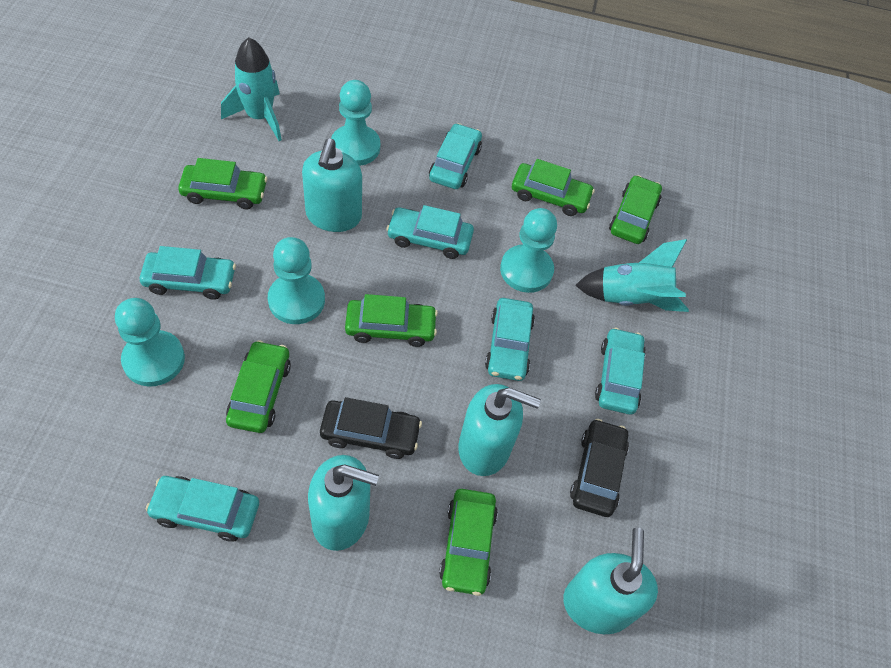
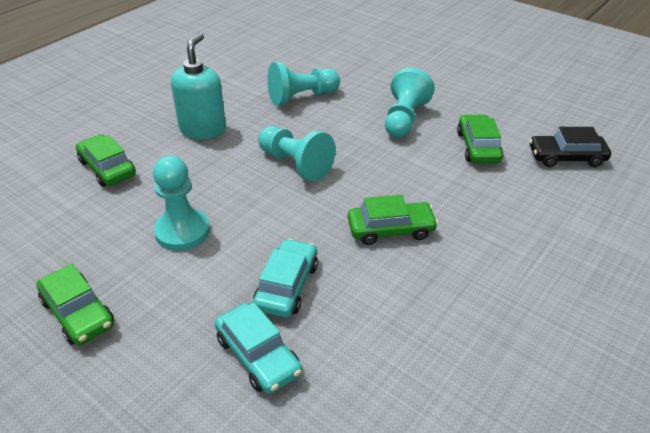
black car: [320,397,422,459] [570,419,629,517] = 2 -> [529,127,611,167] = 1
green car: [178,158,267,209] [226,340,291,433] [345,294,438,347] [439,489,498,596] [512,159,595,216] [609,175,662,244] = 6 -> [36,264,114,345] [76,134,136,187] [348,195,438,245] [457,114,503,163] = 4
turquoise car: [140,246,236,300] [146,476,259,542] [386,205,474,259] [429,123,482,189] [485,298,535,381] [595,328,646,415] = 6 -> [214,303,302,394] [253,239,318,318] = 2
turquoise rocket: [221,37,282,141] [575,239,689,312] = 2 -> none = 0
turquoise soap dispenser: [302,139,362,232] [308,455,379,551] [458,384,541,476] [563,528,658,634] = 4 -> [171,33,226,139] = 1

